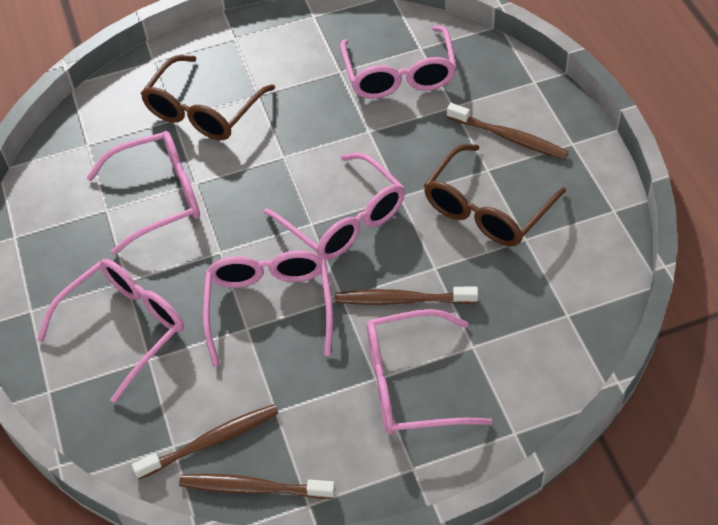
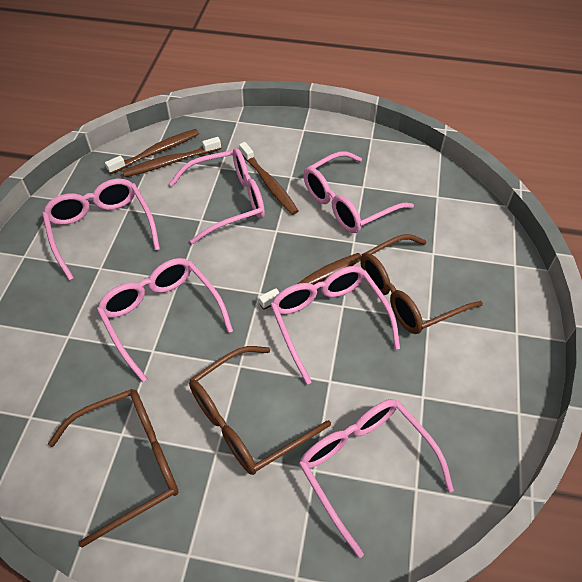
brown glasses: [140,55,275,140] [424,144,566,247] = 2 -> [48,389,179,548] [189,346,331,475] [361,234,483,334] = 3

